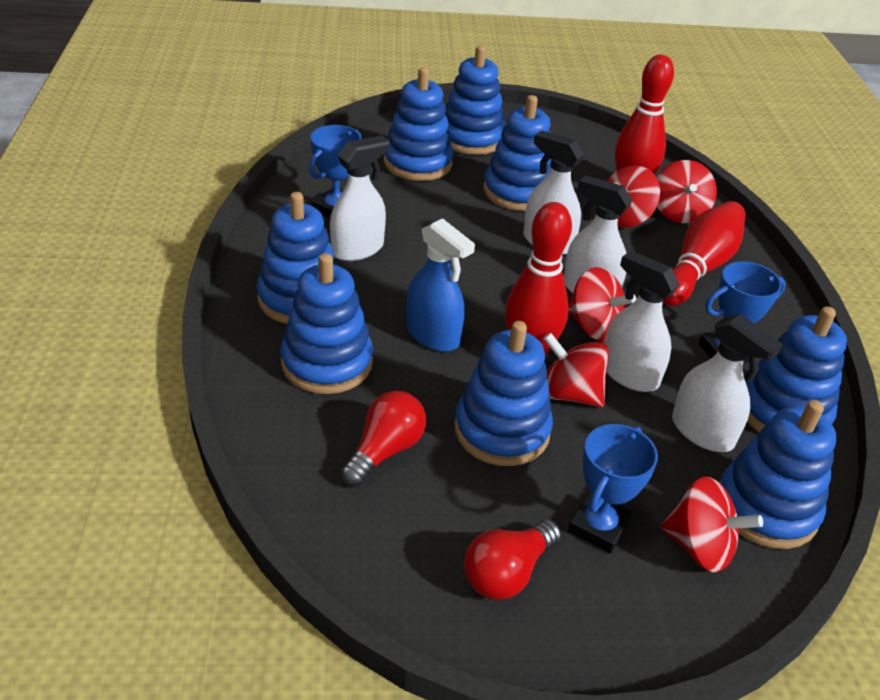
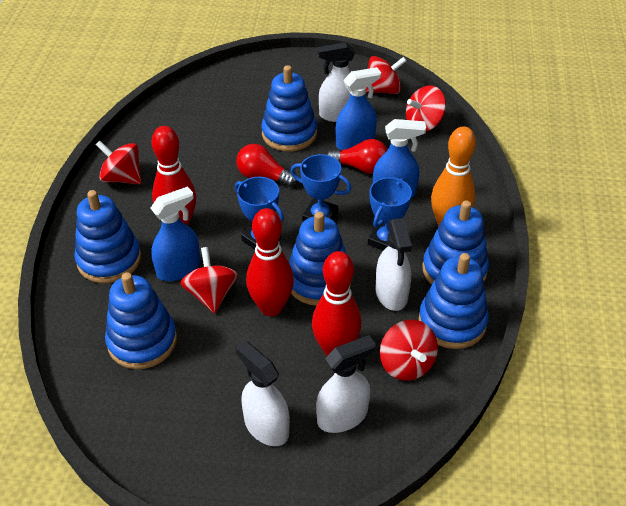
blue spray bottle: [407,218,475,352] = 1 -> [150,186,200,281] [336,67,381,150] [373,119,426,198] = 3
blue stacking toy: [256,192,337,324] [280,253,373,394] [384,67,453,181] [445,45,505,155] [454,321,553,466] [483,95,551,211] [720,400,836,549] [745,306,847,432] = 8 -> [74,190,141,283] [105,272,177,369] [261,65,317,152] [289,212,351,306] [419,253,489,349] [422,200,489,285] = 6
orange bowling pin: none = 0 -> [431,126,476,227] = 1
white spray bottle: [330,135,390,261] [523,131,584,255] [564,175,632,293] [604,251,680,392] [672,314,783,452] = 5 -> [236,341,290,446] [316,335,376,433] [318,42,355,122] [376,218,412,311] = 4

